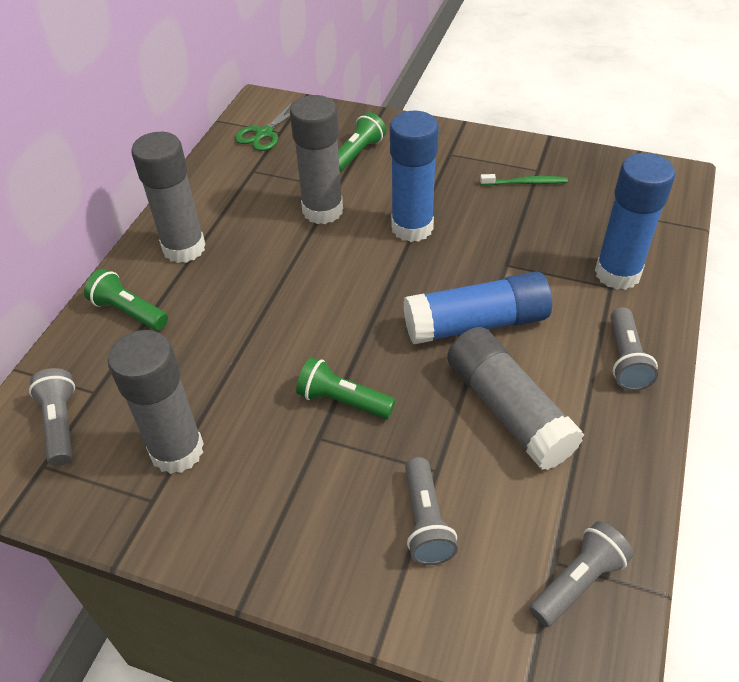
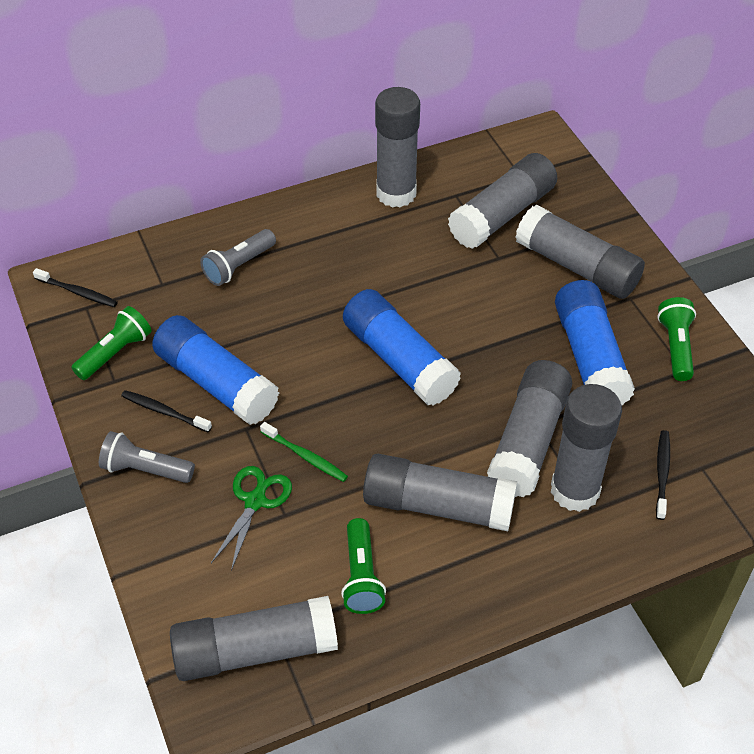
black toothbrush: none = 0 -> [33,268,118,307] [121,390,212,432] [656,430,670,520] = 3
grey flashlight: [29,368,75,466] [405,457,458,565] [529,521,633,627] [610,307,658,391] = 4 -> [99,431,195,483] [200,229,276,286] = 2
grey glue stick: [108,330,204,474] [131,132,206,263] [290,95,343,224] [447,327,584,470] = 4 -> [170,596,338,681] [363,454,517,531] [375,87,420,208] [448,153,557,249] [487,360,572,497] [515,205,645,299] [551,384,622,512] = 7

